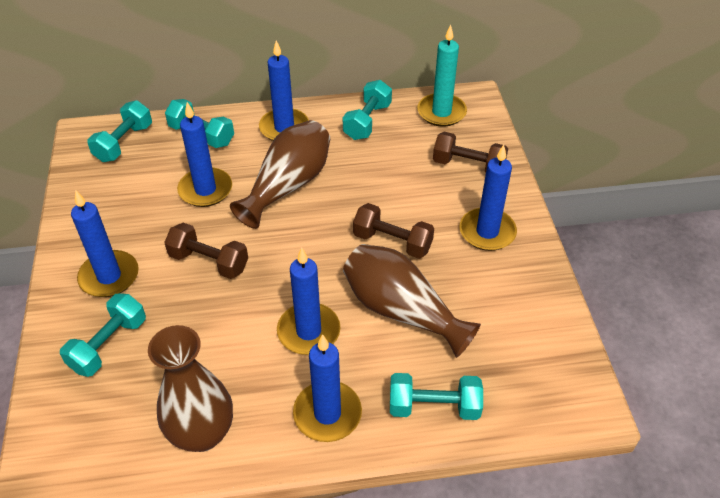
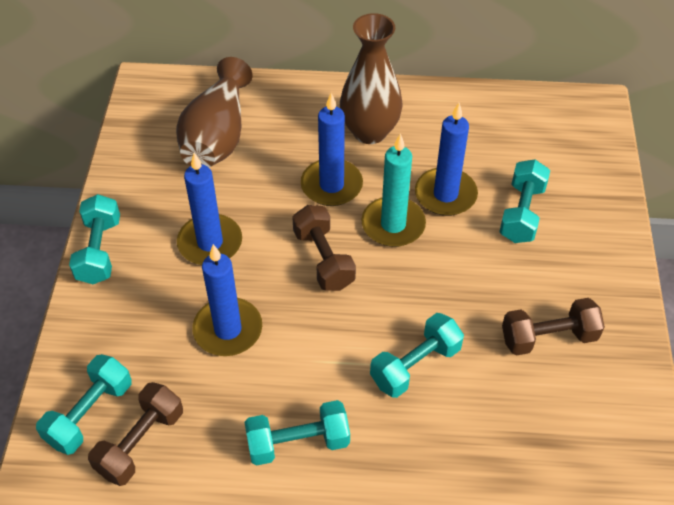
blue candle: [71,190,139,297] [177,102,232,207] [259,41,309,141] [277,247,340,355] [293,334,362,442] [459,145,517,251] = 6 -> [177,153,242,265] [192,244,262,356] [301,93,363,206] [415,103,478,216] = 4
brown vase: [148,325,233,452] [230,120,330,229] [343,244,481,358] = 3 -> [176,57,253,168] [340,13,403,144] = 2

